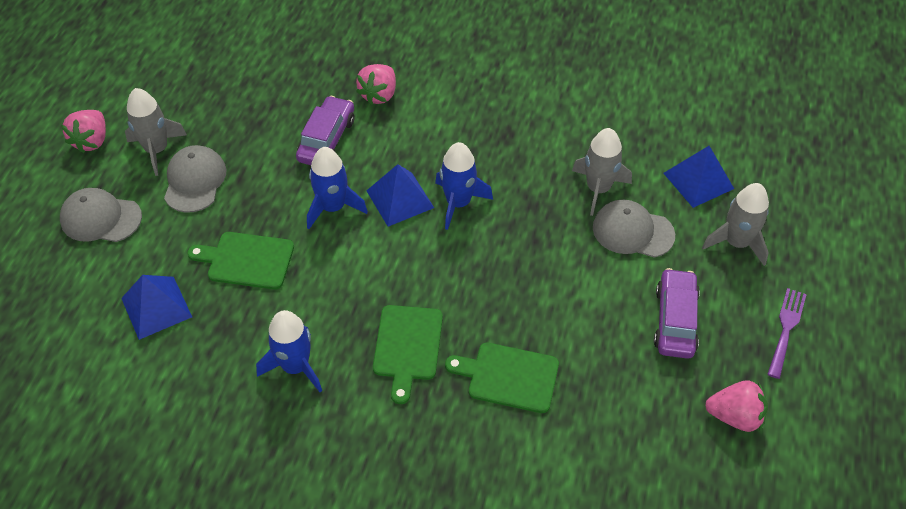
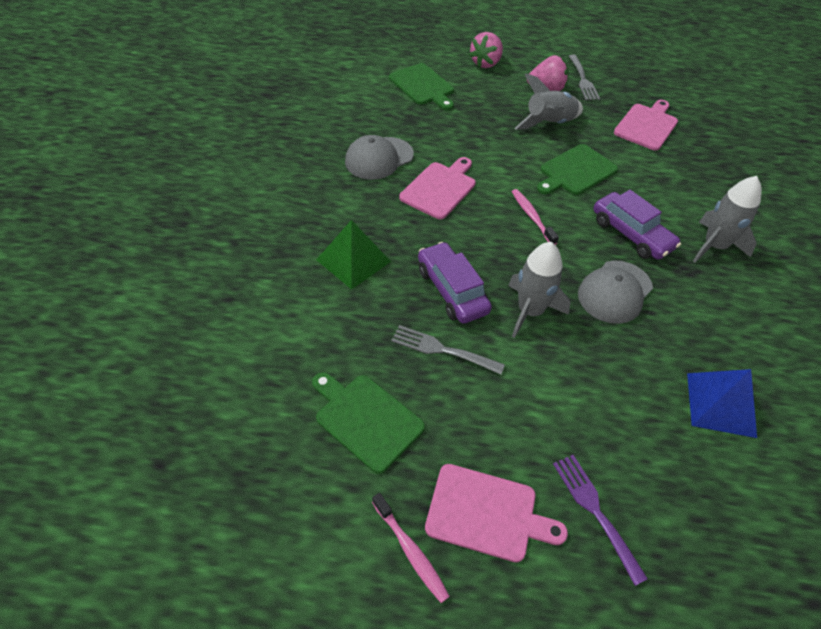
blue pyramid: [121,275,192,340] [366,164,434,226] [663,146,734,208] = 3 -> [687,369,757,438] = 1
blue rocket: [256,310,322,392] [307,147,368,229] [435,142,493,230] = 3 -> none = 0
green pyramid: none = 0 -> [316,220,391,290] = 1
grey cap: [60,188,142,242] [164,145,226,213] [593,200,675,258] = 3 -> [345,135,414,180] [578,261,653,324] = 2
grey fork: none = 0 -> [391,325,505,375] [569,55,600,100] = 2
pink cutting board: none = 0 -> [399,157,476,219] [425,464,568,562] [614,100,678,150] = 3
pink strawberry: [61,110,106,153] [356,64,396,105] [705,380,768,432] = 3 -> [469,32,503,68] [527,55,569,91] = 2
pink toothbrush: none = 0 -> [372,493,450,603] [512,189,559,245] = 2

